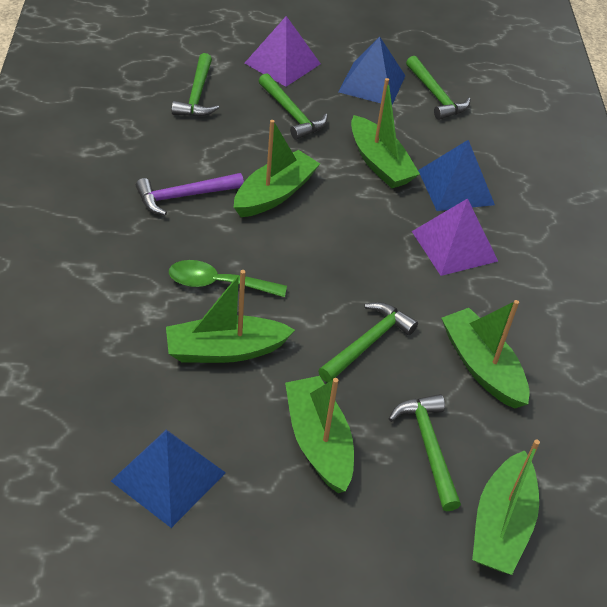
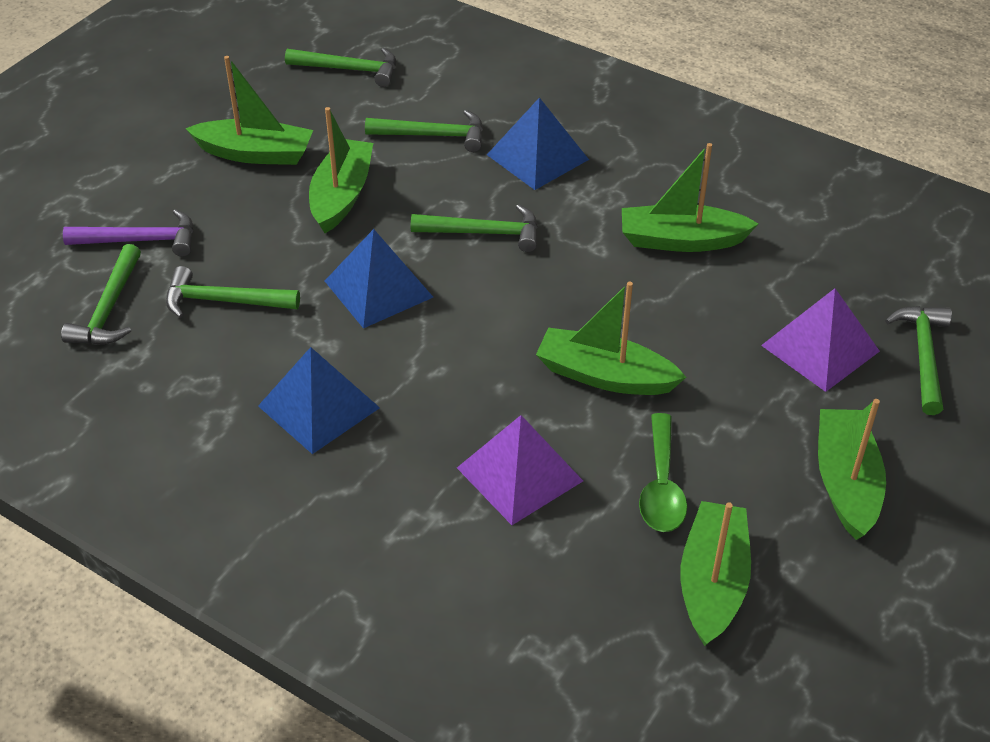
green hammer: [172,53,219,117] [259,73,328,140] [318,302,418,382] [389,394,461,511] [406,56,471,120] = 5 -> [61,244,141,345] [166,266,300,318] [285,48,396,87] [365,110,483,152] [411,204,538,252] [885,306,952,415] = 6

